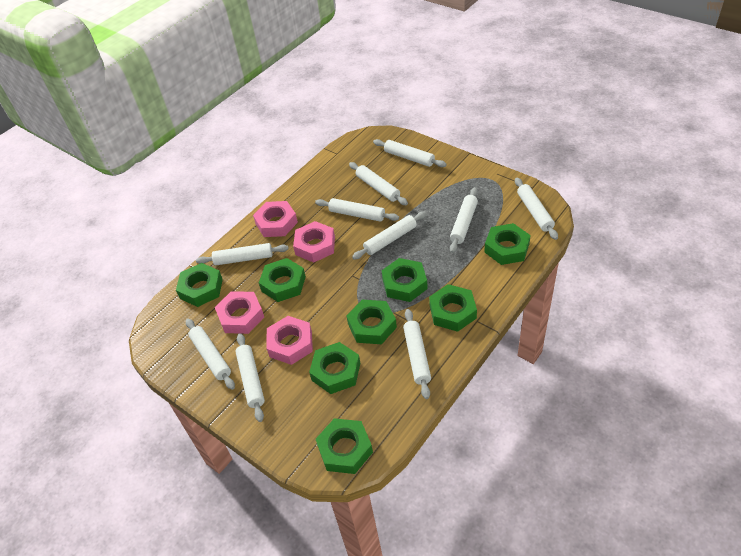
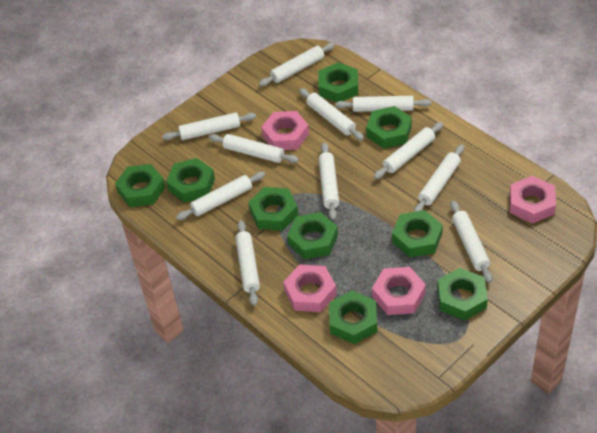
green nut: [176,263,223,307] [259,258,306,302] [309,342,360,394] [316,418,373,474] [347,300,397,344] [381,258,428,302] [429,284,477,332] [484,223,531,265] = 8 -> [115,164,165,207] [166,158,215,203] [248,187,298,231] [287,212,338,259] [318,62,358,102] [329,291,377,344] [366,106,412,149] [392,210,443,258] [437,268,488,321] = 9
white rolling pin: [186,318,235,390] [196,243,289,265] [235,333,265,422] [315,198,399,222] [349,162,408,205] [352,211,427,260] [373,139,447,167] [403,309,431,399] [450,187,478,253] [515,178,558,240] = 10 -> [162,112,256,140] [176,172,265,220] [209,134,299,163] [235,220,260,306] [259,43,335,86] [299,88,364,140] [318,143,339,220] [335,96,431,112] [374,122,443,179] [414,144,464,212] [450,200,492,283] = 11

